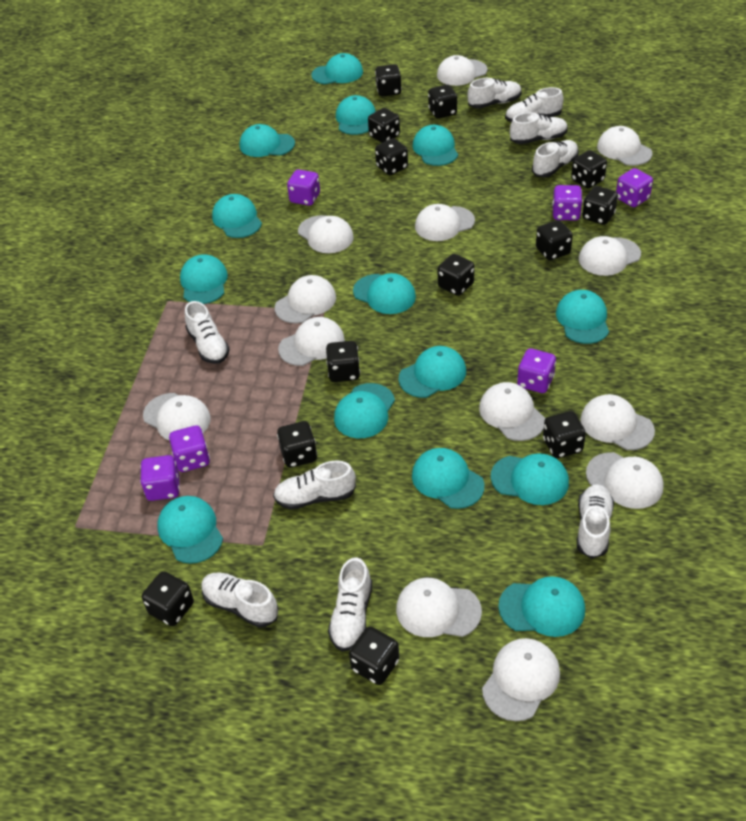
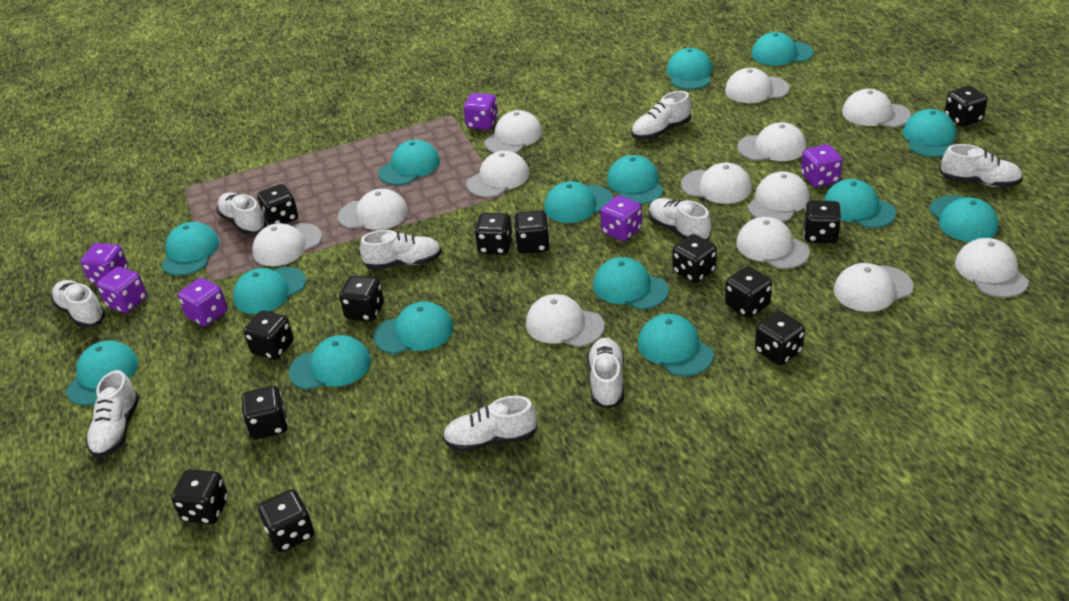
turquoise cap: [157,496,223,564] [180,254,228,304] [212,194,262,238] [240,124,295,157] [311,53,363,84] [334,383,395,438] [336,95,376,135] [353,273,416,314] [398,346,466,398] [412,125,458,166] [412,448,484,509] [491,453,569,505] [498,576,585,637] [556,290,609,344] = 14 -> [66,340,139,405] [161,222,220,276] [233,267,306,314] [289,335,371,390] [374,302,454,354] [378,140,440,185] [544,181,613,223] [593,257,669,310] [607,155,664,204] [638,314,714,376] [667,48,713,89] [751,32,813,66] [823,179,896,228] [903,109,956,157] [929,195,999,242] = 15

